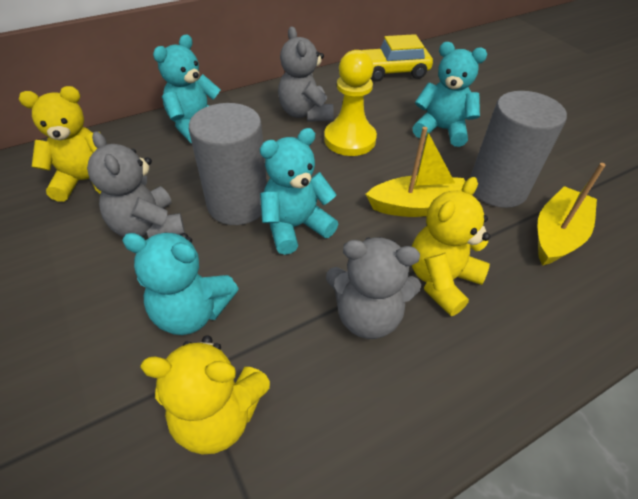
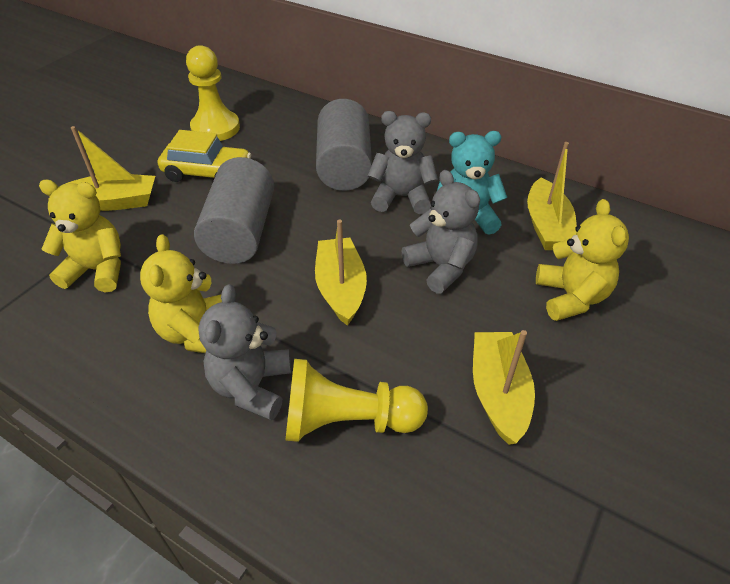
turquoise teddy bear: [122,232,239,335] [153,35,221,143] [260,128,338,255] [413,42,487,147] = 4 -> [437,131,508,235] = 1
yellow boat: [366,127,465,217] [538,163,606,266] = 2 -> [63,126,155,211] [315,219,367,326] [473,330,535,445] [527,142,577,250] = 4
yellow pawn: [324,50,377,156] = 1 -> [186,45,240,141] [285,359,428,442] = 2

